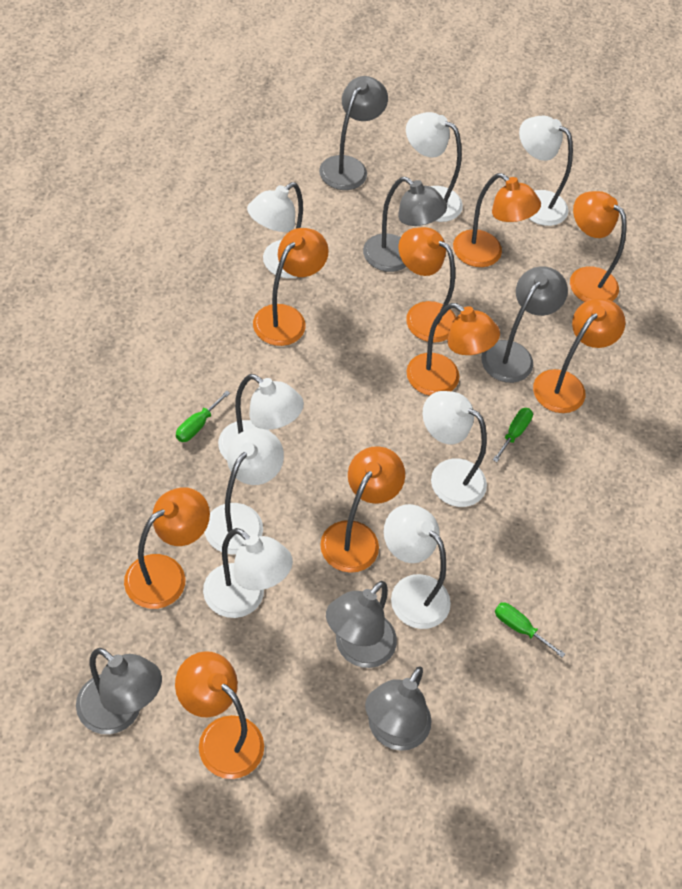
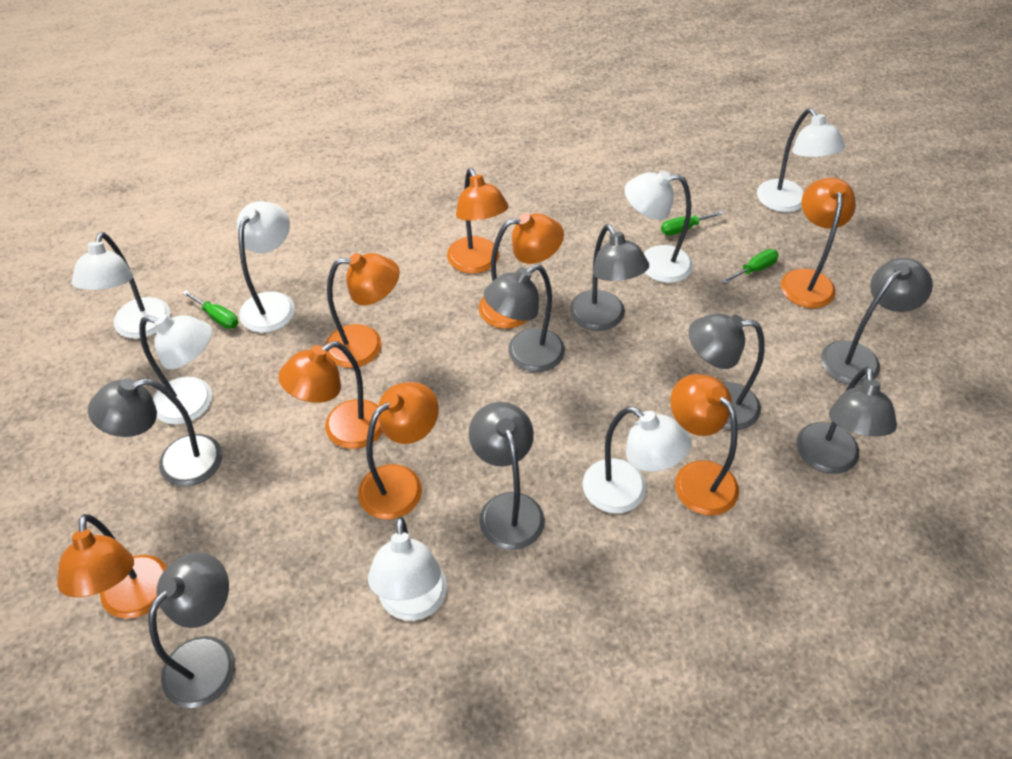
grey lamp: [76,648,162,734] [319,76,388,190] [326,581,397,668] [363,177,447,272] [365,666,431,751] [481,266,568,383] = 6 -> [88,378,223,487] [148,552,235,708] [469,402,545,550] [484,264,565,372] [570,224,649,331] [689,313,765,430] [796,367,897,474] [821,258,933,385] = 8
orange lamp: [124,487,210,609] [175,651,264,779] [253,228,329,346] [320,446,405,573] [399,227,456,343] [406,303,500,396] [453,173,541,267] [533,298,625,413] [570,191,627,302] = 9 -> [57,514,167,619] [278,341,383,449] [325,253,400,368] [358,382,439,520] [447,168,508,273] [479,213,564,329] [670,374,739,516] [781,178,856,308] = 8
white lamp: [203,528,293,618] [204,428,284,555] [218,374,304,460] [247,182,303,278] [384,504,451,629] [406,112,463,222] [423,391,487,507] [519,116,573,226] = 8 -> [72,232,170,339] [139,314,213,425] [237,201,295,333] [368,516,447,621] [582,407,691,513] [624,170,693,283] [757,108,845,212] = 7

